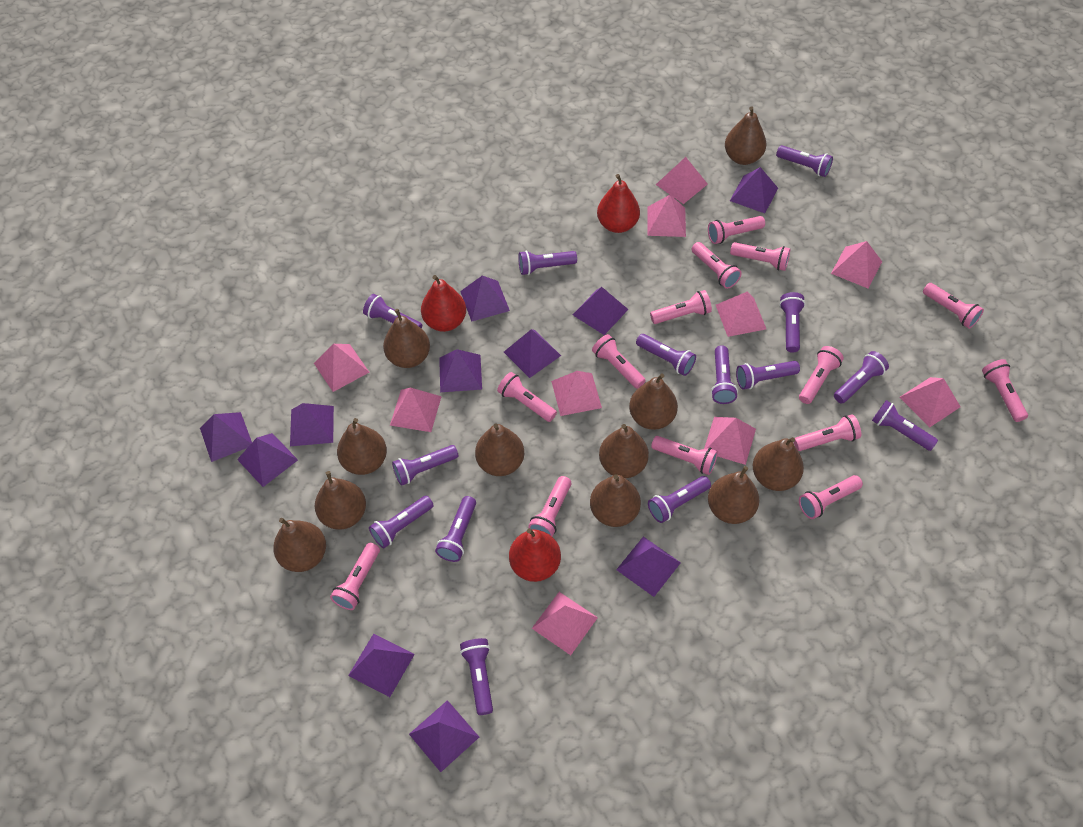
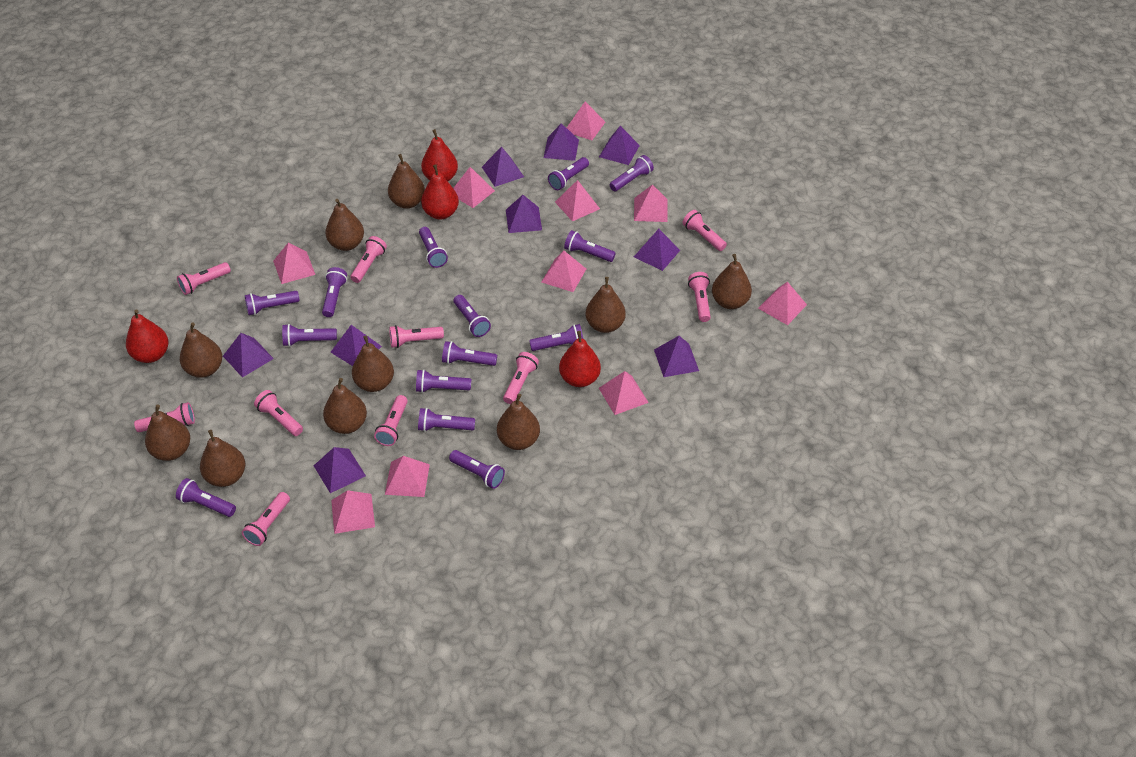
brown pear: [273,518,326,572] [315,471,366,530] [337,418,387,475] [383,309,430,368] [475,424,524,476] [590,474,641,527] [599,424,649,478] [629,374,678,430] [708,466,759,524] [725,106,766,165] [753,437,804,491] = 11 -> [145,405,190,461] [180,323,222,378] [200,430,245,487] [323,378,367,434] [325,199,364,251] [352,336,394,392] [388,154,425,209] [497,394,540,450] [585,277,626,333] [712,254,752,309] = 10
pink flashlight: [330,543,380,610] [497,372,557,422] [528,476,571,537] [592,334,646,389] [650,290,712,324] [651,436,718,475] [691,242,742,289] [708,216,765,244] [730,242,790,271] [794,414,861,451] [799,346,844,404] [799,475,863,519] [923,283,984,329] [982,359,1028,422] = 14 -> [134,402,195,432] [177,262,231,295] [242,492,290,546] [254,390,303,436] [350,236,387,283] [374,395,408,446] [389,325,444,348] [503,352,539,404] [683,210,727,251] [688,272,711,322] = 10
purple pyramid: [200,412,252,462] [237,433,298,487] [290,403,334,446] [348,633,415,697] [409,700,479,772] [439,349,482,392] [460,275,510,322] [504,329,561,378] [573,287,629,335] [616,536,681,597] [730,167,778,213] = 11 -> [223,333,274,378] [314,447,366,493] [330,325,382,366] [482,146,524,187] [506,195,542,233] [544,123,579,161] [599,126,640,165] [634,229,680,271] [654,336,699,377] = 9
red pear: [421,275,466,332] [509,528,561,582] [597,174,640,233] = 3 -> [126,310,168,363] [421,129,458,181] [421,165,459,219] [559,331,601,387] = 4

